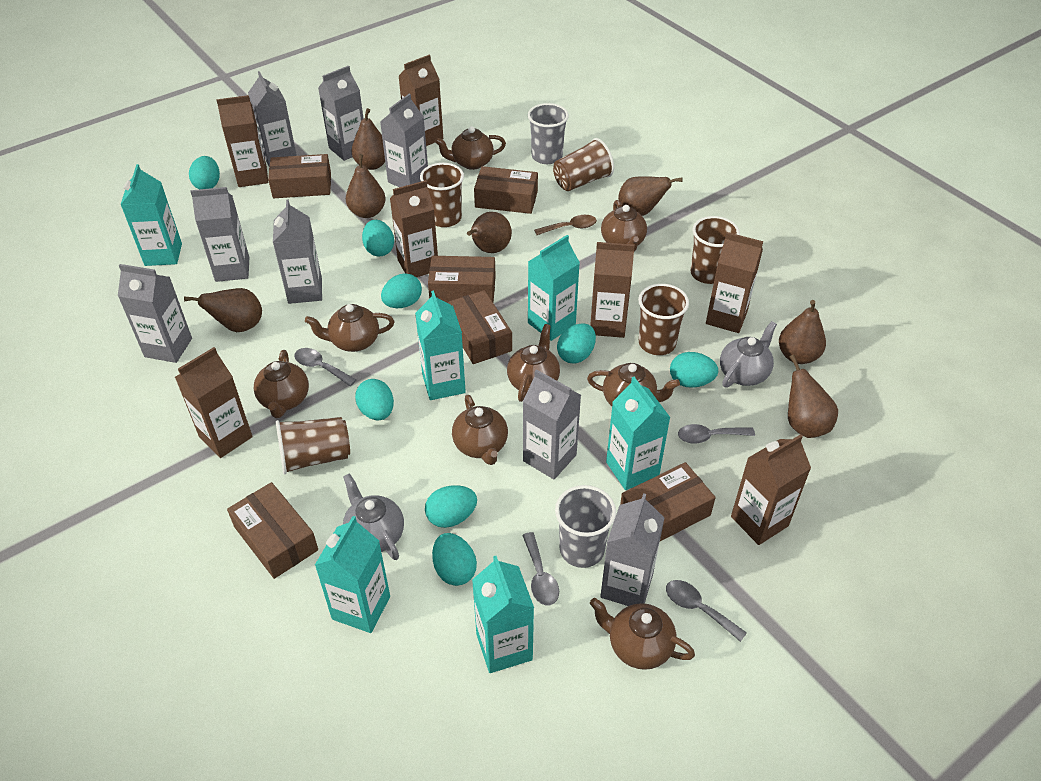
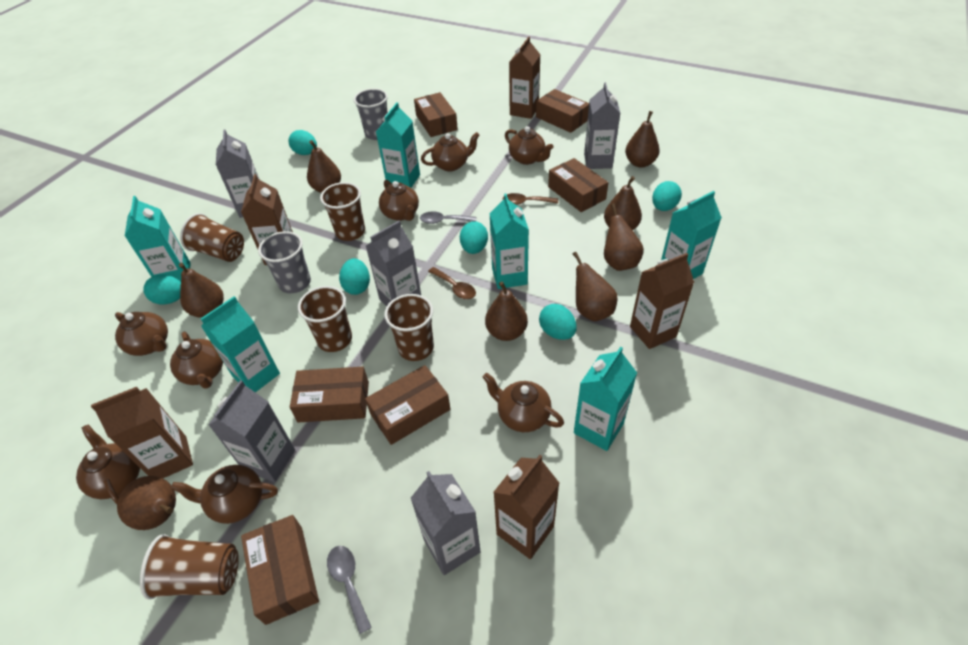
brown carton: [175,347,252,458] [216,95,268,187] [390,180,438,277] [399,55,443,146] [590,242,635,338] [706,232,763,333] [731,434,811,545] = 7 -> [91,387,193,478] [241,174,293,265] [493,455,559,559] [509,37,541,119] [630,253,694,349] = 5
brown pear: [184,288,262,332] [346,154,386,218] [351,108,385,170] [467,212,512,253] [618,177,683,216] [779,300,826,364] [788,355,838,438] = 7 -> [117,476,176,530] [179,263,224,318] [307,140,341,193] [485,282,528,341] [573,252,618,321] [604,176,642,230] [604,204,644,271] [625,111,660,168] = 8
brown spoon: [534,215,597,235] = 1 -> [428,267,476,299] [503,193,558,205] = 2
grey carton: [118,264,192,363] [190,187,249,282] [248,71,297,167] [273,199,322,304] [318,66,364,161] [380,94,428,187] [523,369,581,479] [600,493,664,606] = 8 -> [208,380,295,482] [216,129,260,218] [366,221,421,306] [411,471,481,575] [584,82,620,169] = 5
grey spoon: [294,348,356,386] [522,532,559,605] [666,580,747,642] [678,424,755,443] = 4 -> [327,546,372,634] [420,211,476,224] = 2
grey teapot: [343,473,404,560] [720,321,777,388] = 2 -> none = 0
turquoise egg: [189,156,220,189] [355,379,394,420] [362,220,394,256] [381,273,422,308] [425,485,477,528] [432,533,477,586] [557,323,596,364] [670,352,719,388] = 8 -> [143,275,181,305] [288,130,317,155] [339,258,370,295] [460,221,488,254] [539,304,577,340] [652,181,682,211] = 6

